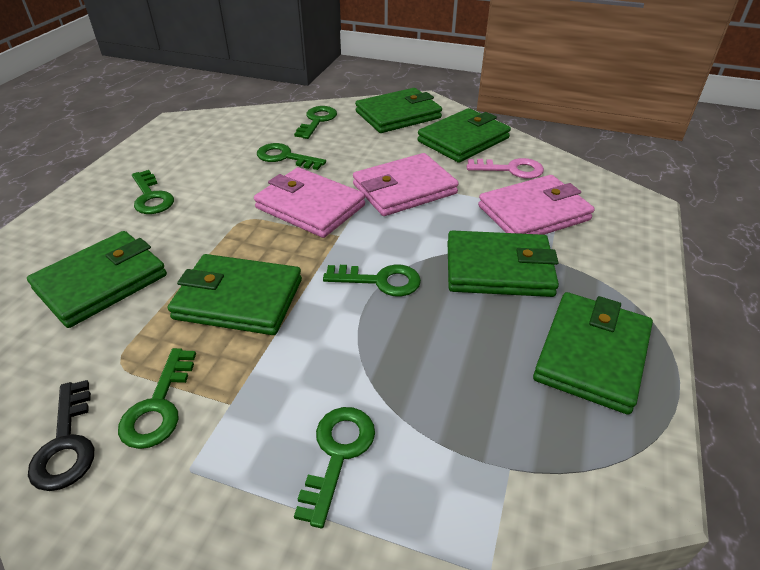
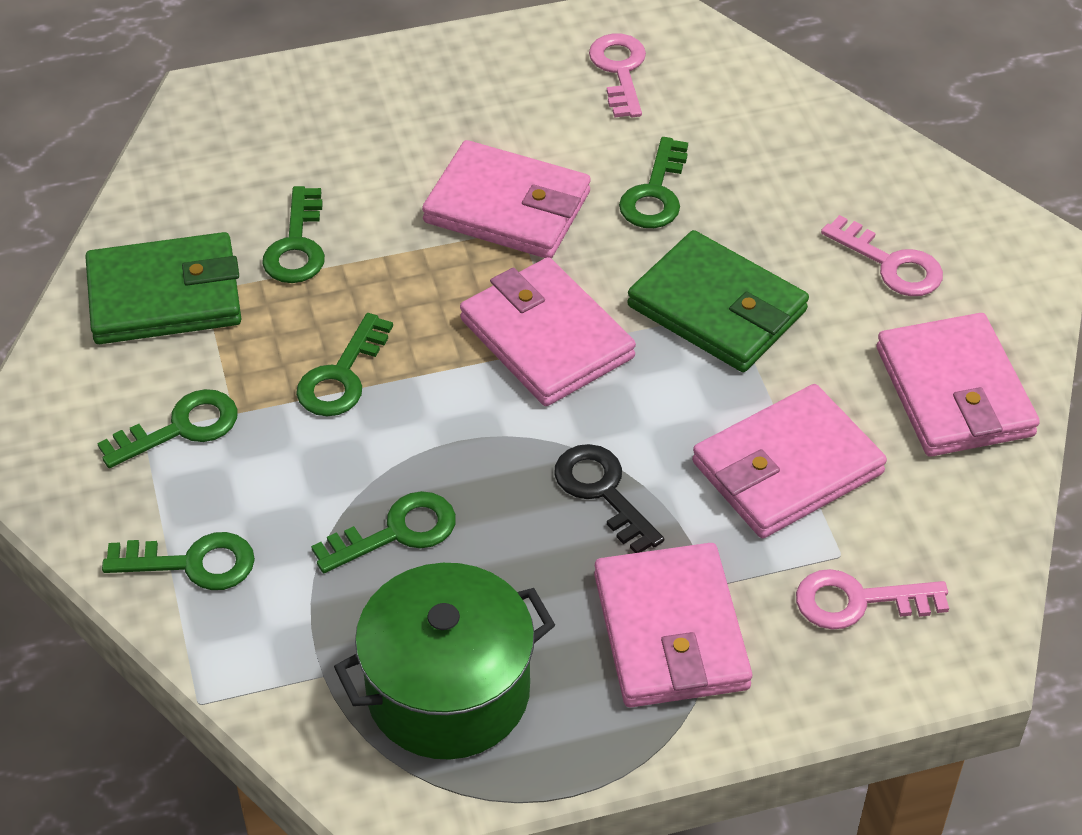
green pot: none = 0 -> [334,563,555,760] = 1
green wallet: [27,231,167,328] [168,254,302,335] [355,88,442,133] [417,108,511,163] [448,230,559,297] [533,292,653,415] = 6 -> [85,232,241,344] [627,230,809,372] = 2
pink key: [467,158,544,179] = 1 -> [589,34,646,118] [796,569,949,630] [821,215,943,296] = 3
pink wallet: [254,167,365,238] [353,153,459,216] [478,175,595,235] = 3 -> [422,140,591,258] [460,257,636,406] [594,543,752,707] [692,384,887,538] [876,313,1040,456] = 5

